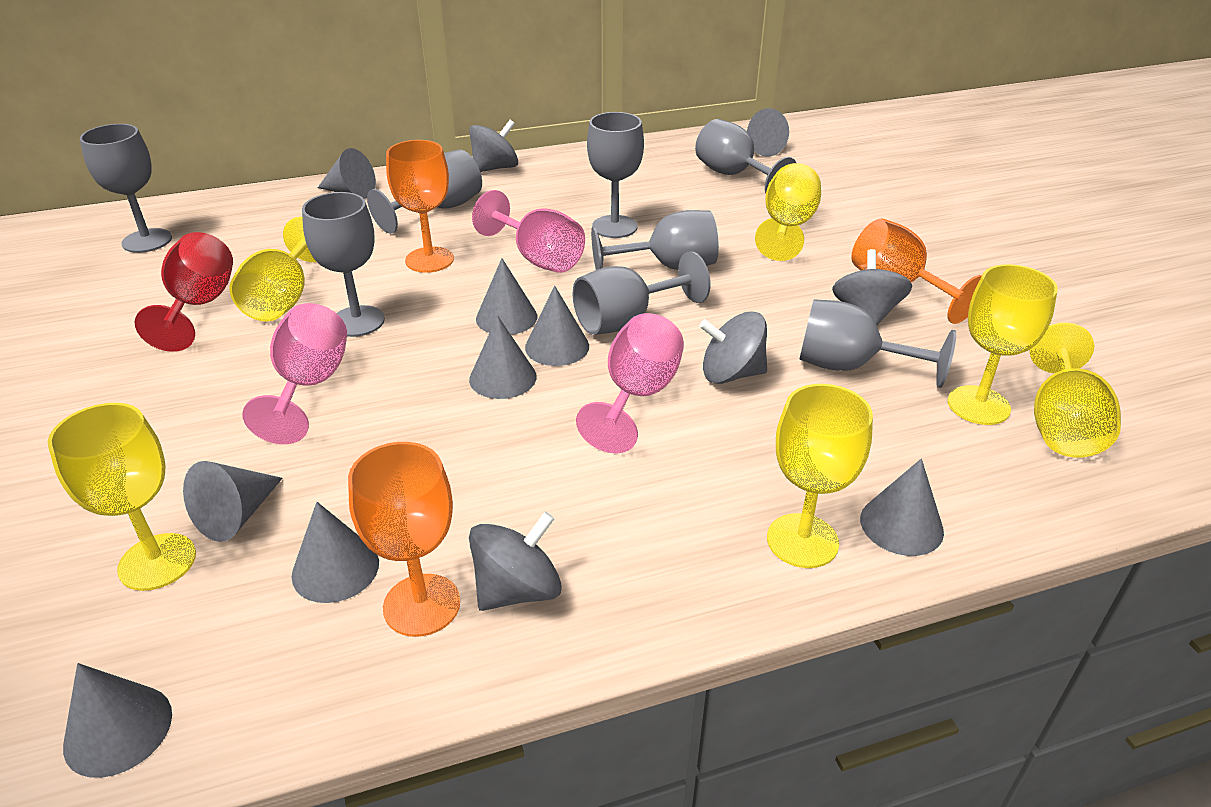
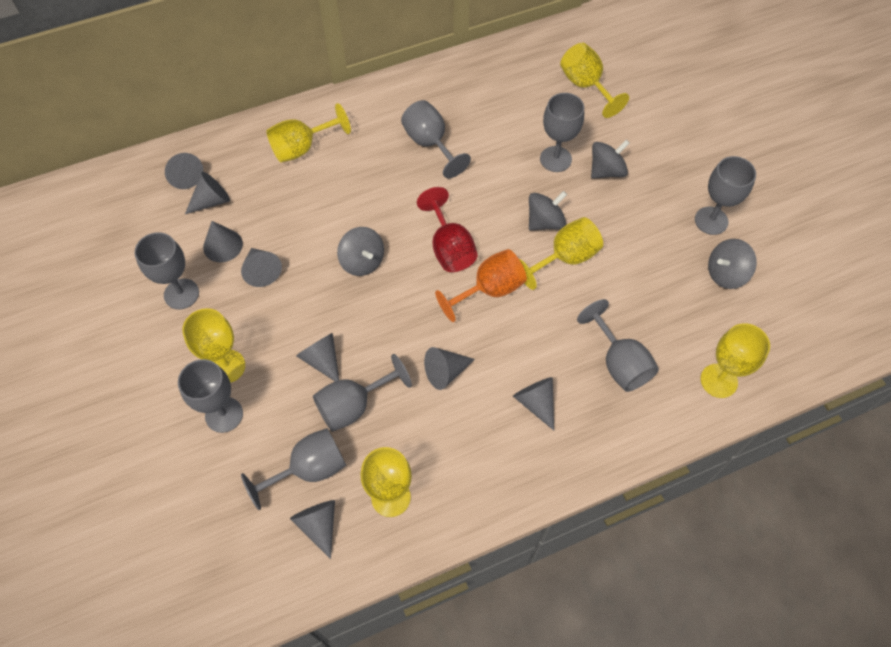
grey cone: [63,663,172,778] [183,461,283,542] [292,502,379,603] [318,148,376,198] [469,316,537,399] [476,258,537,335] [525,286,589,366] [747,108,789,157] [860,459,944,556] = 9 -> [165,153,203,189] [185,172,230,214] [203,221,243,262] [241,248,282,287] [290,500,335,559] [296,333,339,382] [424,347,475,390] [513,377,554,431] = 8
orange goblet: [348,442,460,637] [386,140,454,273] [851,218,982,324] = 3 -> [435,249,527,322] = 1
pink goblet: [242,303,347,444] [472,190,585,273] [576,313,684,453] = 3 -> none = 0

